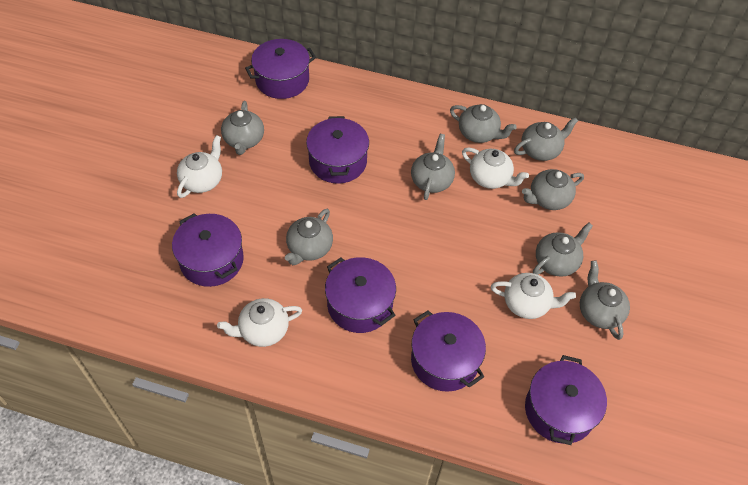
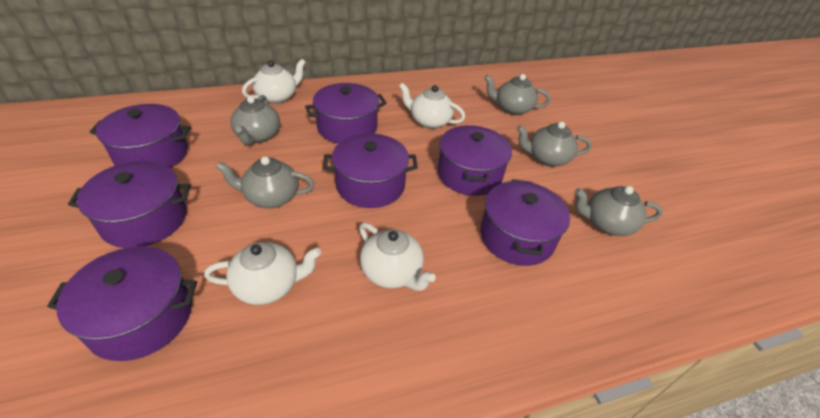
grey teapot: [221,101,264,155] [285,209,333,265] [411,134,455,200] [450,104,517,143] [514,117,578,161] [522,169,584,210] [533,223,593,277] [580,260,630,340] = 8 -> [216,156,315,208] [230,95,280,145] [484,74,550,115] [517,122,592,167] [575,186,663,236] = 5
purple pot: [172,213,244,287] [245,39,316,99] [306,116,369,184] [325,257,396,333] [411,310,486,392] [525,355,607,445] = 6 -> [47,246,197,361] [68,161,191,248] [90,104,191,168] [305,83,387,144] [323,133,418,208] [437,125,512,196] [480,179,570,266] = 7

